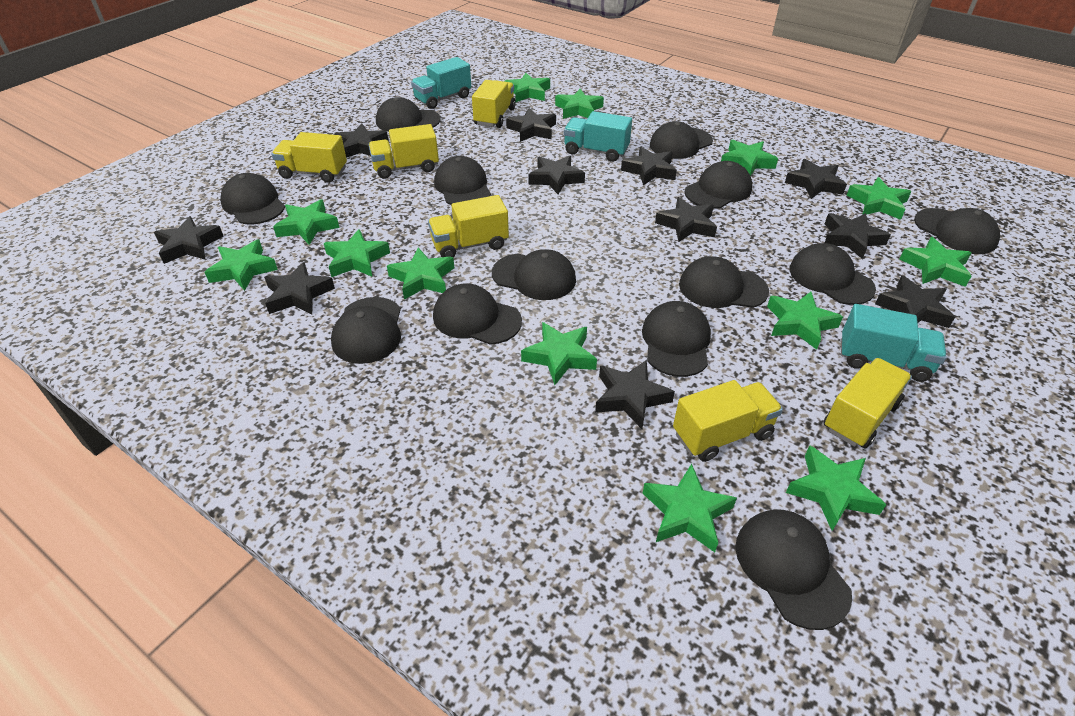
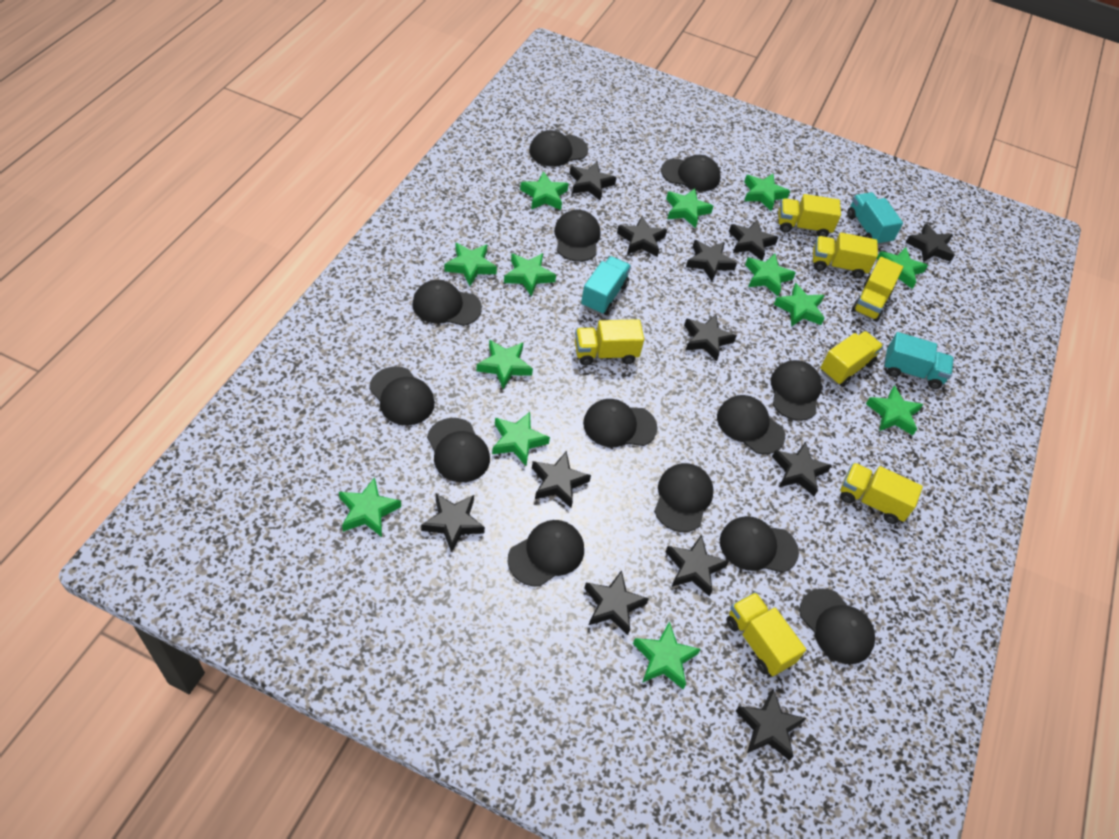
black star: [154,216,224,264] [264,262,335,314] [334,124,389,158] [506,108,556,142] [528,156,585,195] [595,360,675,429] [621,147,677,185] [655,197,717,242] [785,159,847,199] [825,213,891,259] [875,275,955,328] = 11 -> [421,494,485,552] [532,451,591,508] [570,162,617,201] [584,570,649,635] [617,216,667,257] [665,534,729,597] [684,315,737,361] [686,240,737,281] [729,219,778,261] [736,689,807,761] [772,442,832,496] [906,223,955,263] = 12
yellow truck: [272,132,347,183] [368,124,439,179] [428,195,509,257] [472,80,516,128] [673,380,783,462] [823,358,912,449] = 6 -> [575,319,644,365] [726,592,806,676] [778,194,841,237] [813,232,878,278] [820,331,883,387] [840,463,923,524] [852,257,903,322] = 7

